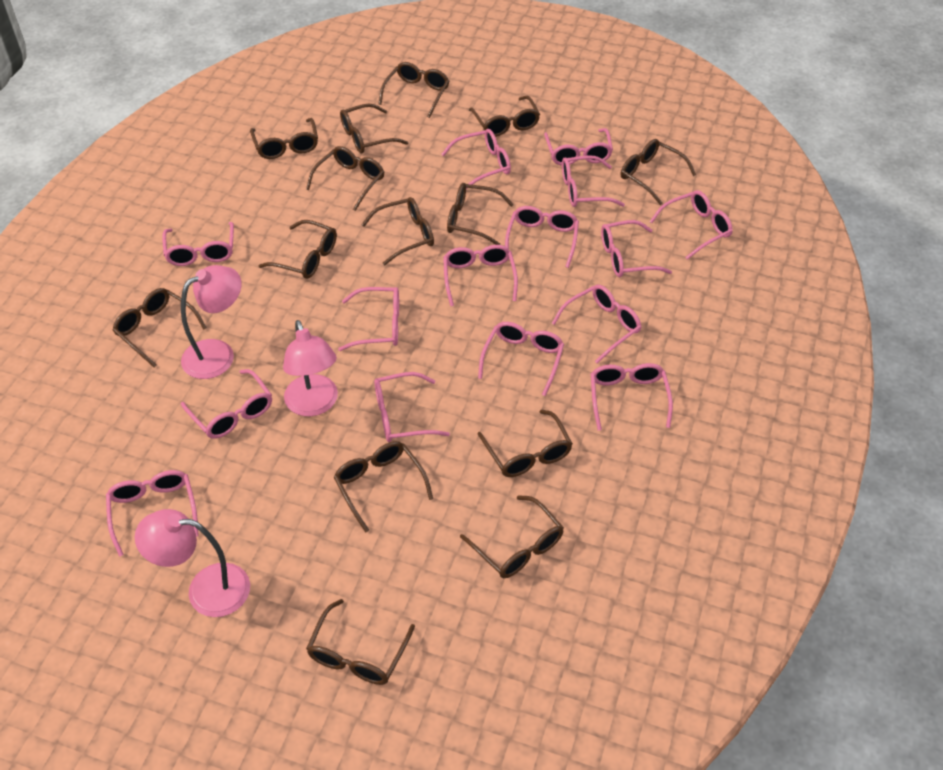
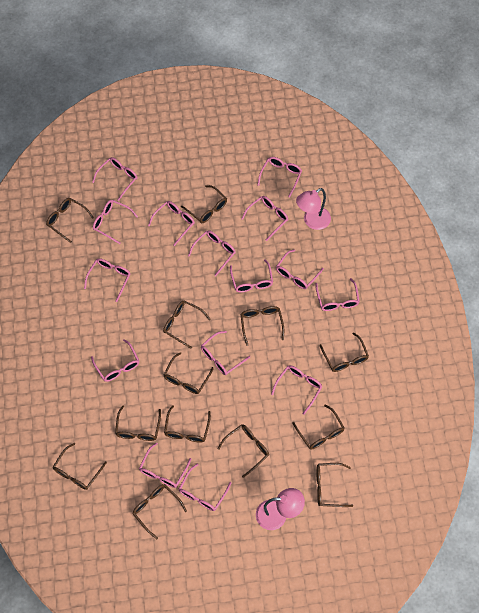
brown glasses: [113,288,207,367] [250,118,318,159] [258,220,337,279] [306,146,384,211] [306,599,415,685] [334,441,433,532] [340,104,409,154] [362,197,434,265] [379,62,449,118] [447,183,514,245] [460,495,564,578] [469,96,540,137] [478,410,573,477] [621,139,696,205] = 14 -> [46,198,94,243] [53,443,107,490] [115,406,161,441] [132,484,187,540] [163,301,210,349] [164,352,214,394] [164,405,211,443] [181,185,227,223] [217,424,269,478] [241,306,284,346] [292,405,345,450] [316,463,353,507] [320,333,369,372] = 13
pink lamp: [135,509,250,617] [181,265,242,379] [283,320,338,416] = 3 -> [256,488,305,530] [296,188,331,230] = 2

